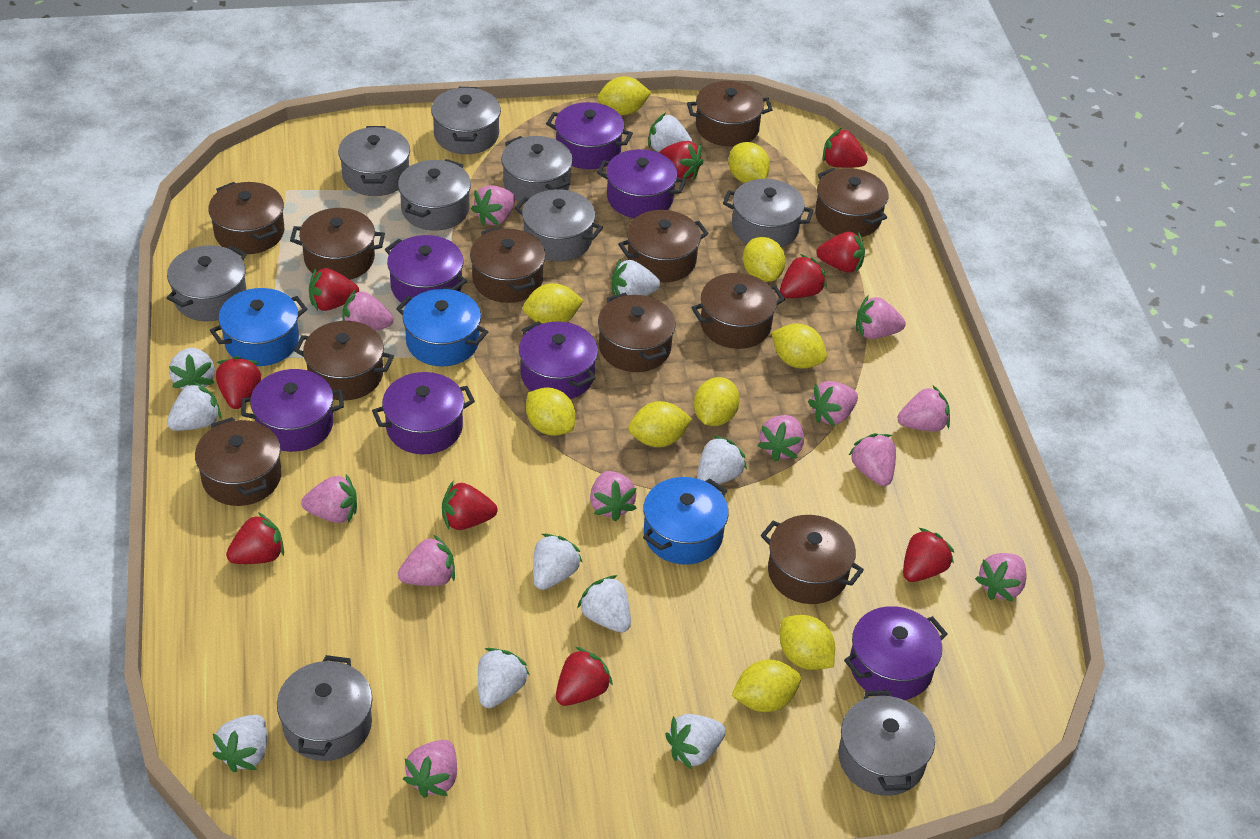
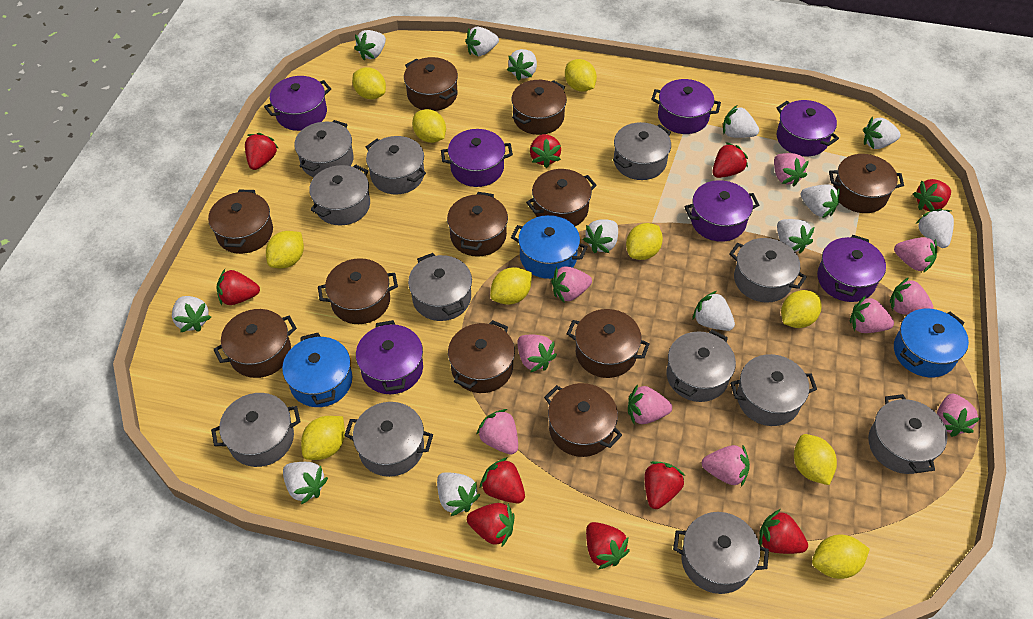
grey pot: [167,245,247,321] [277,655,373,761] [338,126,410,196] [398,159,471,231] [431,87,501,154] [501,136,573,203] [515,189,603,261] [723,179,814,248] [838,690,935,796] = 9 -> [211,393,301,467] [294,120,354,177] [309,164,370,226] [344,402,433,477] [366,136,426,194] [408,253,472,321] [613,122,671,180] [666,330,736,402] [673,512,769,594] [729,238,807,303] [730,354,817,426] [868,394,948,474] = 12
pink strawberry: [301,474,357,523] [342,289,393,331] [398,534,455,586] [403,740,457,798] [471,186,515,226] [590,471,637,522] [757,415,804,462] [808,381,858,426] [849,433,896,486] [856,296,906,339] [898,386,950,432] [975,553,1027,602] = 12 -> [476,409,518,455] [517,335,557,373] [551,266,592,303] [628,384,672,424] [702,445,750,487] [774,153,809,187] [850,295,894,333] [890,277,934,315] [894,237,937,273] [937,394,980,437] = 10
white strawberry: [167,381,221,431] [169,348,215,389] [212,715,267,772] [478,648,530,708] [533,534,583,590] [577,575,631,632] [612,259,660,296] [648,113,693,152] [665,714,726,770] [697,435,747,484] = 10 -> [172,296,211,332] [283,462,328,505] [354,30,386,60] [437,472,480,517] [465,27,499,56] [507,49,537,81] [583,219,618,253] [693,291,735,331] [723,105,759,138] [777,219,814,254] [800,184,840,218] [863,117,901,149] [916,209,954,248] = 13

